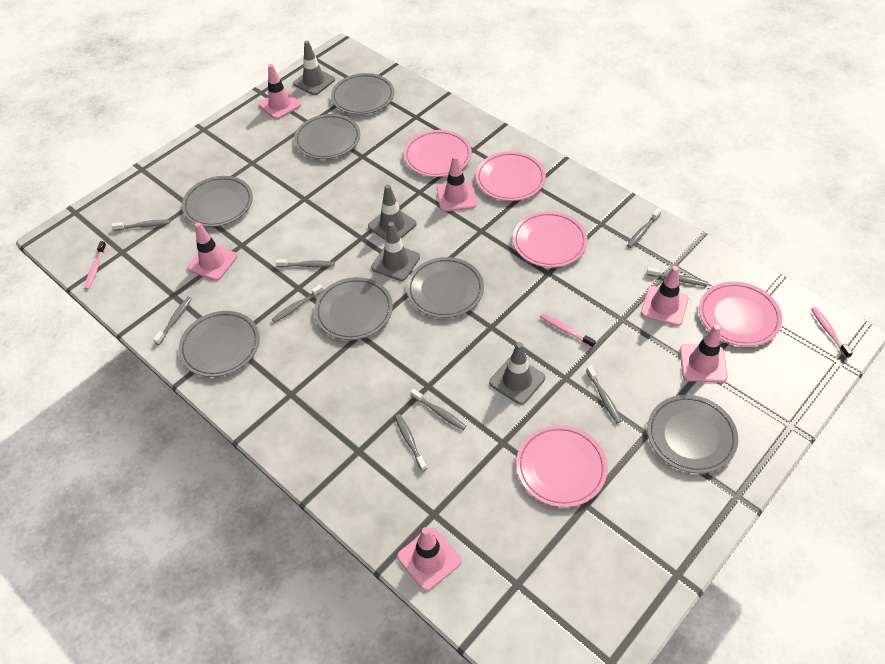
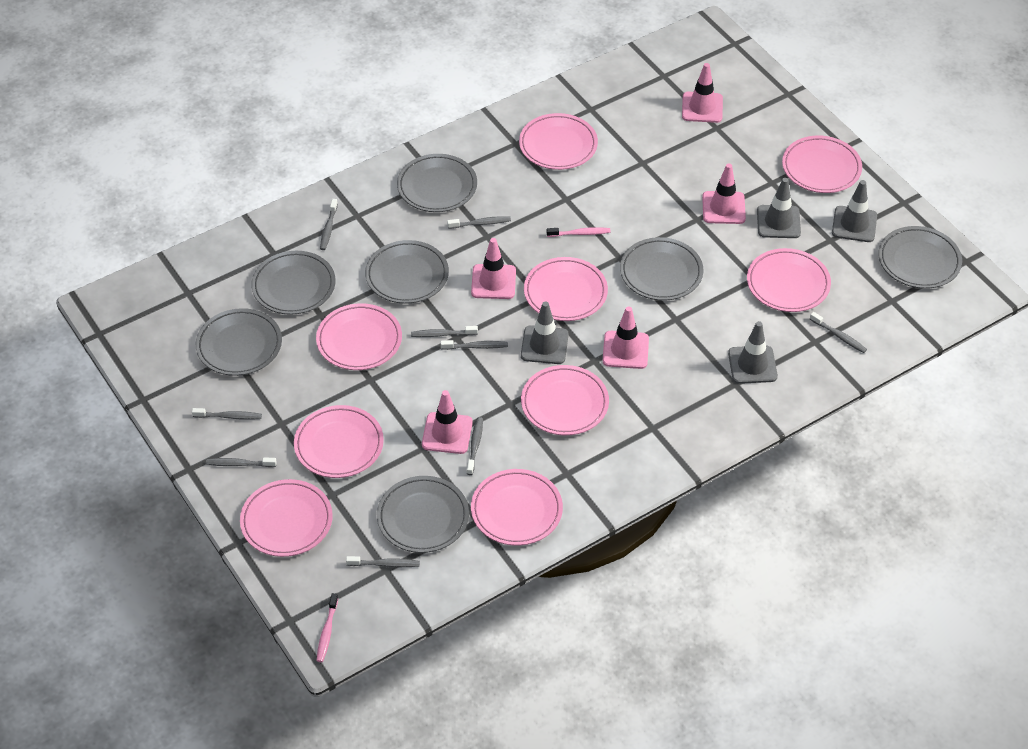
pink plate: [404,130,472,177] [476,151,546,201] [513,211,588,267] [516,425,608,507] [699,282,782,346] = 5 -> [240,479,333,557] [294,405,384,478] [316,303,402,370] [471,469,563,546] [519,113,598,170] [521,365,609,435] [524,257,608,321] [747,248,831,312] [782,136,862,193] = 9
pink toothbrush: [84,241,107,290] [540,313,596,348] [811,307,853,358] = 3 -> [317,593,338,662] [546,227,611,237] = 2
pink traffic cone: [187,222,237,281] [259,64,301,119] [397,527,461,591] [437,155,476,212] [641,266,689,326] [680,324,728,383] = 6 -> [422,390,473,454] [471,238,516,299] [603,306,649,369] [682,63,723,123] [702,163,746,224] = 5

